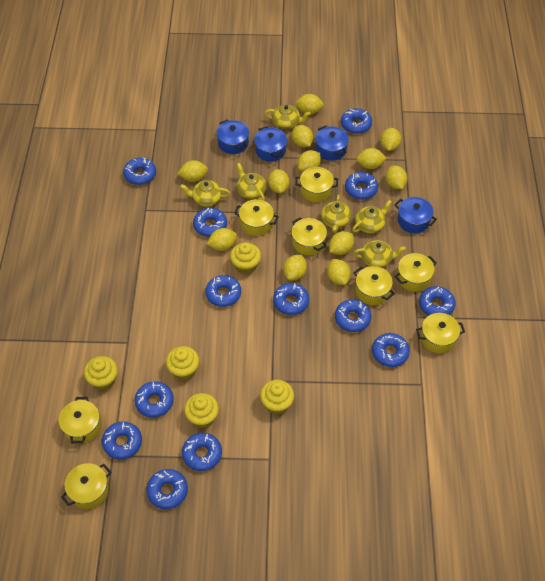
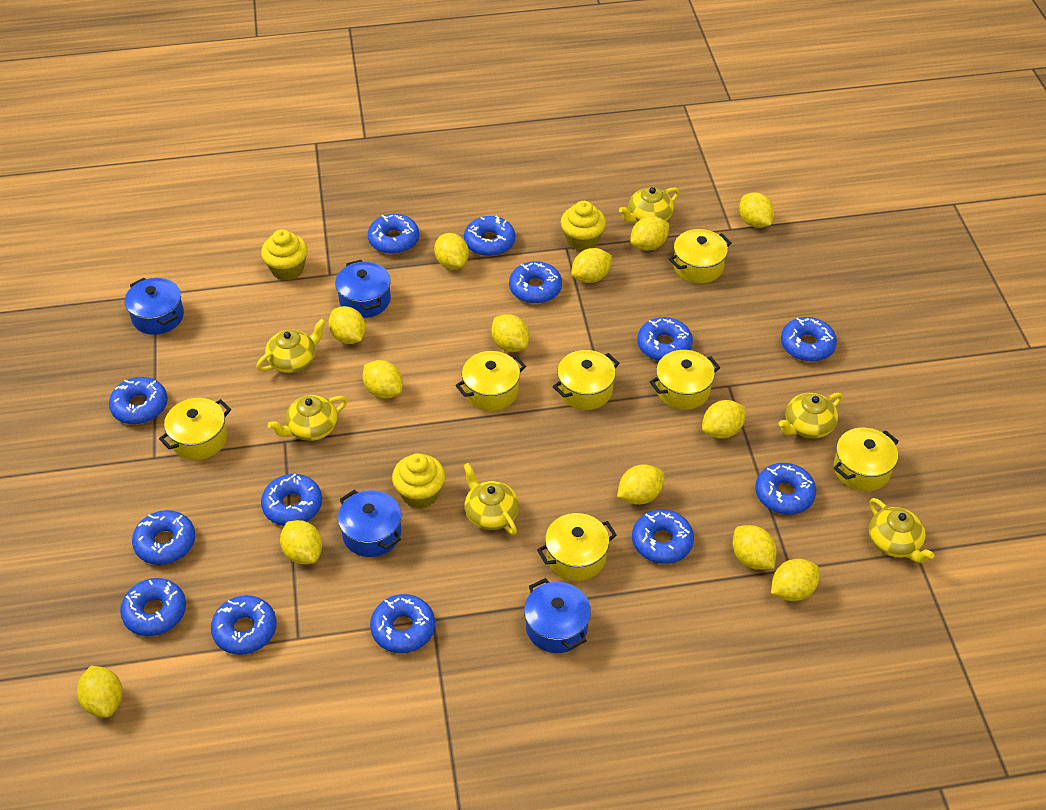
yellow cupcake: [84,356,118,390] [166,346,199,380] [184,393,219,428] [230,243,261,274] [260,380,294,415] = 5 -> [261,229,308,281] [392,453,445,509] [561,201,606,251] = 3
yellow lemon: [177,160,208,182] [207,228,237,251] [268,169,289,193] [283,255,307,281] [292,125,313,147] [295,94,324,114] [298,150,321,172] [327,259,351,285] [329,231,354,255] [356,148,386,169] [380,128,401,151] [385,165,407,189] = 12 -> [77,666,123,718] [280,520,322,564] [328,306,366,344] [363,360,403,399] [434,233,469,269] [491,314,529,352] [571,248,612,283] [617,464,664,505] [630,216,669,251] [702,400,746,439] [733,525,777,570] [739,193,774,228] [771,559,820,601] = 13
yellow pot: [59,397,101,444] [61,463,111,509] [234,199,279,236] [291,217,327,255] [295,167,338,202] [354,266,395,305] [395,253,437,292] [416,313,465,353] = 8 -> [159,398,231,460] [455,351,526,411] [537,513,617,581] [553,350,619,410] [650,350,720,410] [669,229,732,284] [834,428,899,491] = 7

